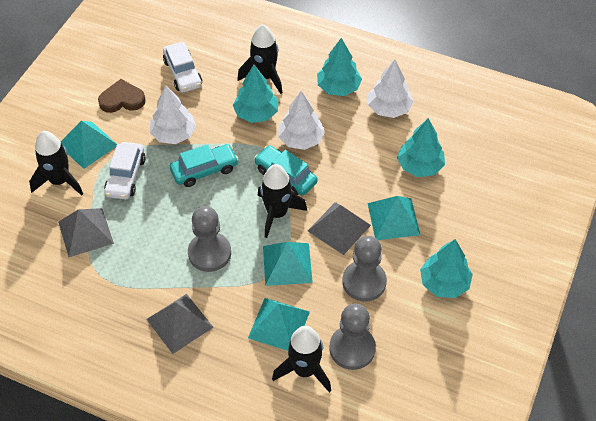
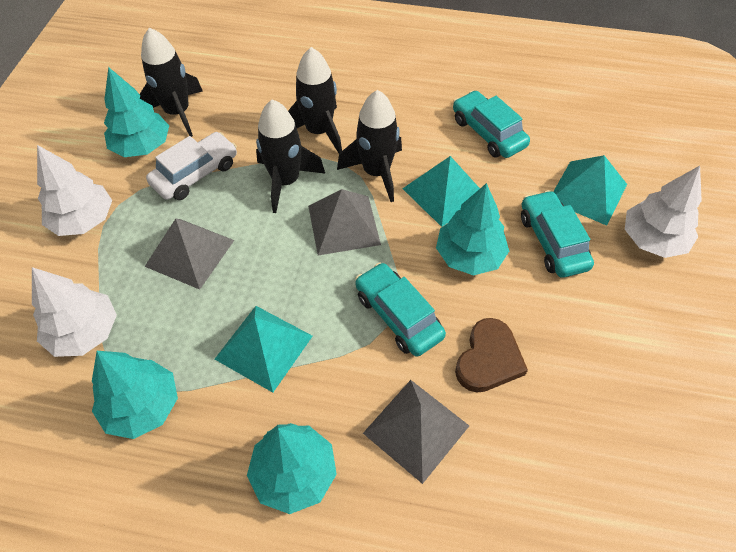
grey pawn: [188,206,231,272] [329,304,376,370] [342,236,387,301] = 3 -> none = 0
turquoise car: [170,144,238,187] [254,145,318,196] = 2 -> [355,262,446,357] [453,90,530,158] [521,190,594,278] = 3
turquoise pyramid: [61,121,117,169] [248,298,310,351] [263,242,313,286] [367,196,420,240] = 4 -> [215,306,313,393] [402,156,480,227] [553,155,627,226] = 3
white car: [104,142,146,199] [163,42,202,92] = 2 -> [146,132,237,200] = 1

